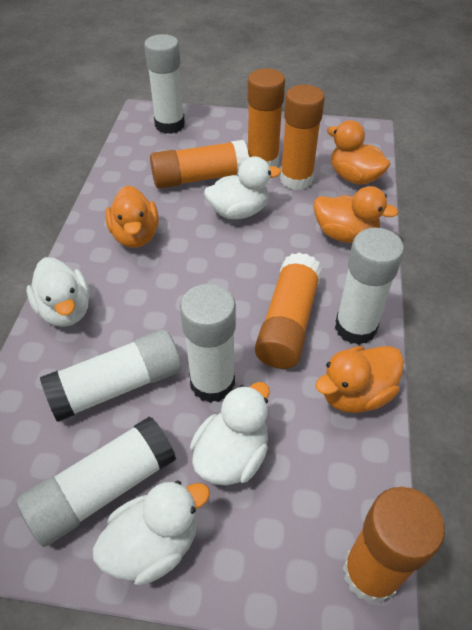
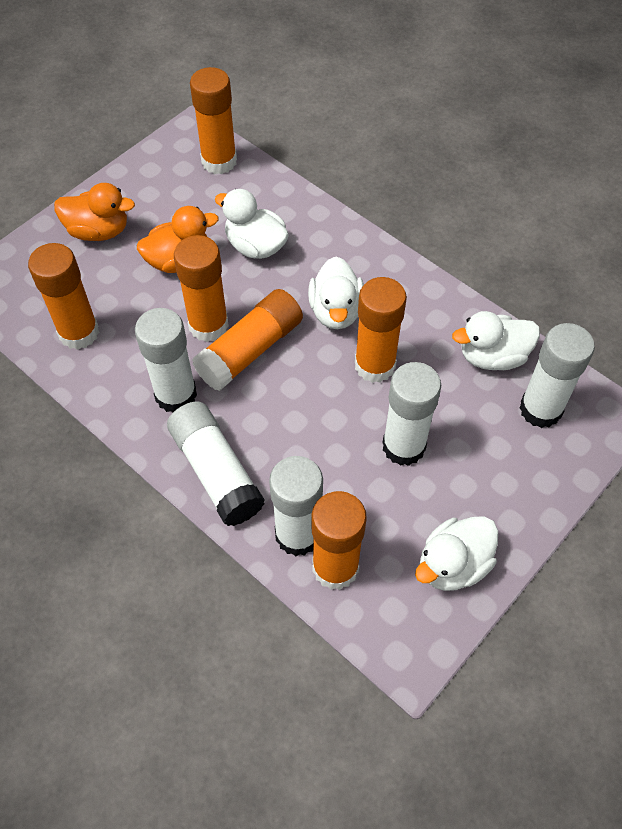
orange duck: [105,185,159,248] [314,186,398,243] [315,346,404,413] [327,120,390,185] = 4 -> [54,183,135,241] [137,206,219,273] = 2
orange glue stick: [150,140,249,189] [247,68,285,167] [255,253,322,369] [280,85,325,190] [343,487,445,603] = 5 -> [28,243,99,350] [174,235,229,342] [190,67,237,174] [192,289,303,391] [311,491,367,590] [355,277,407,383] = 6

